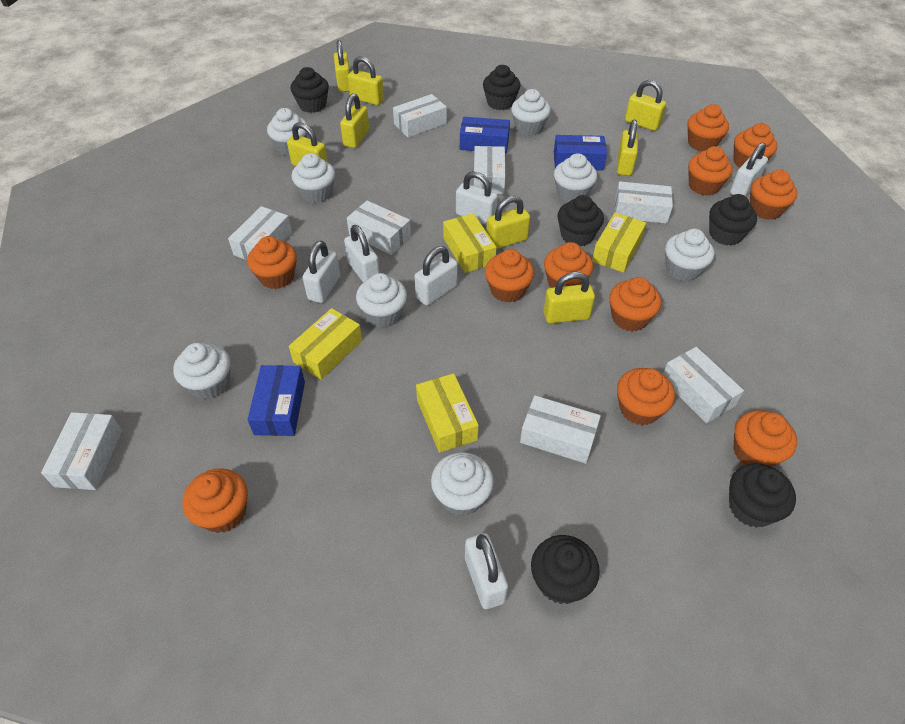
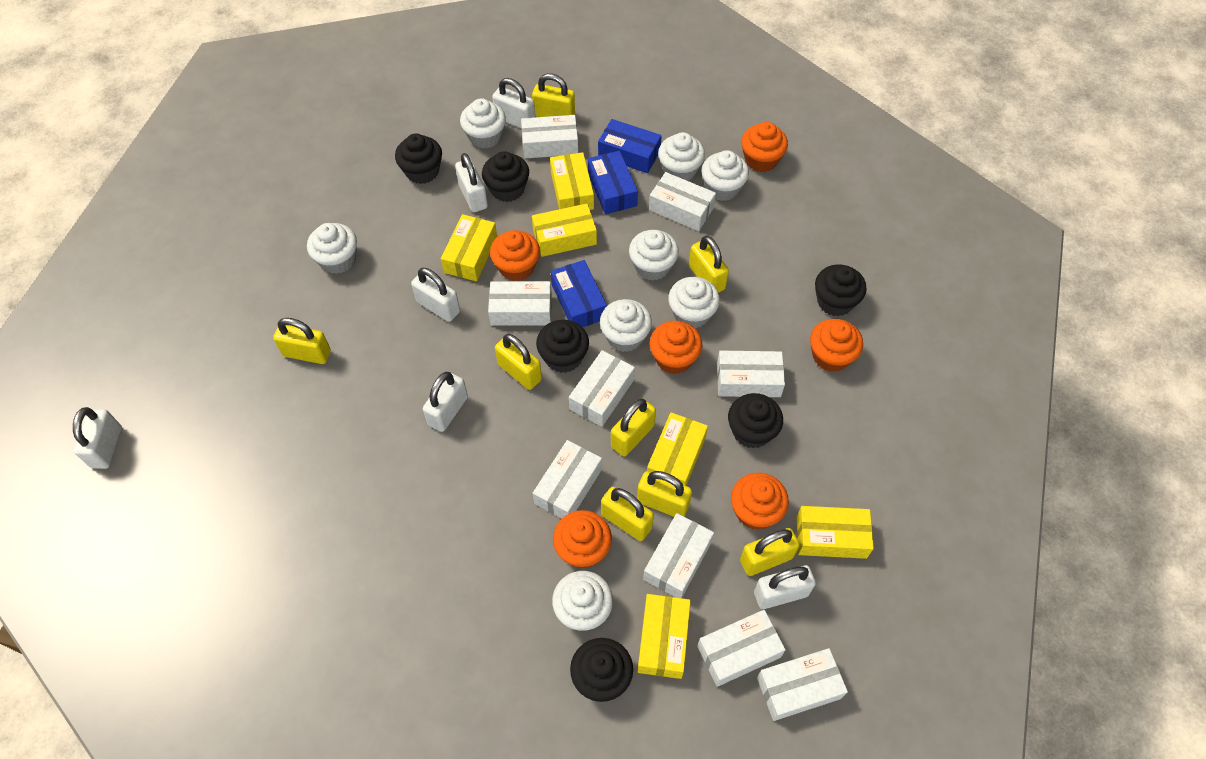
orange cupcake: [182,468,248,533] [247,236,297,289] [485,249,534,303] [544,242,593,288] [609,277,661,331] [617,368,675,425] [688,104,729,152] [688,146,733,196] [734,123,777,168] [734,410,797,467] [750,169,797,220] = 11 -> [490,230,540,281] [553,510,612,568] [649,321,702,374] [731,473,789,530] [741,122,788,172] [810,319,863,372] = 6
white box: [41,412,122,490] [228,206,292,260] [347,200,411,255] [393,94,447,138] [474,146,506,194] [520,395,601,464] [615,181,673,224] [663,347,744,423] = 8 -> [488,281,552,326] [521,115,578,159] [533,440,602,518] [569,350,635,427] [643,513,714,598] [649,172,716,231] [697,610,786,687] [717,351,785,397] [757,648,848,721] = 9
yellow box: [289,308,362,380] [416,373,479,453] [443,213,497,273] [592,213,646,273] = 4 -> [441,214,497,281] [532,203,597,257] [550,152,594,210] [637,594,691,679] [647,412,708,486] [797,506,874,559] = 6

